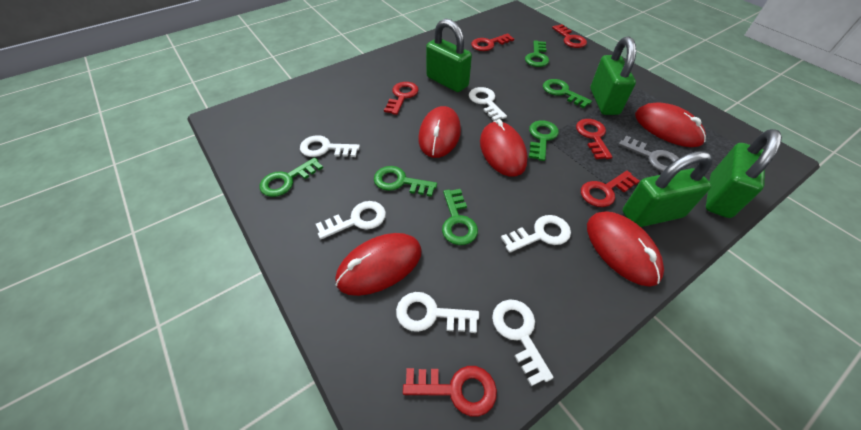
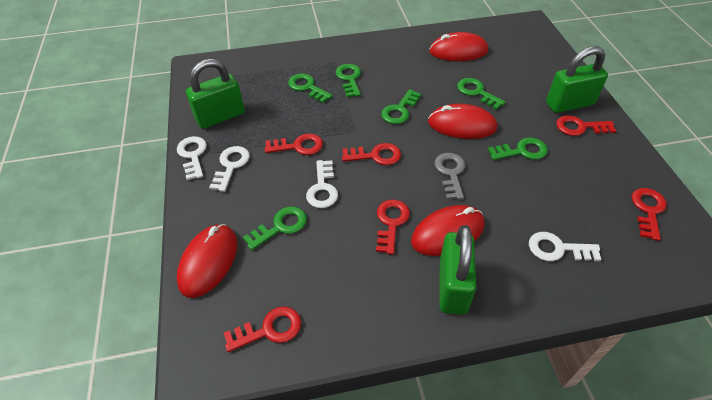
green padlock: [426,19,472,92] [590,37,636,115] [622,151,712,227] [706,129,782,218] = 4 -> [186,59,245,129] [440,225,476,315] [546,46,608,113] = 3
red mouse: [335,233,422,296] [418,106,461,158] [480,119,528,177] [587,211,664,287] [635,102,706,147] = 5 -> [177,224,237,298] [411,205,484,256] [428,104,497,139] [429,32,488,61] = 4
white key: [300,135,360,157] [316,201,386,239] [396,292,479,333] [469,87,507,121] [492,300,554,386] [501,215,571,253] = 6 -> [177,136,207,180] [209,146,250,192] [306,160,338,208] [529,232,601,261] = 4

